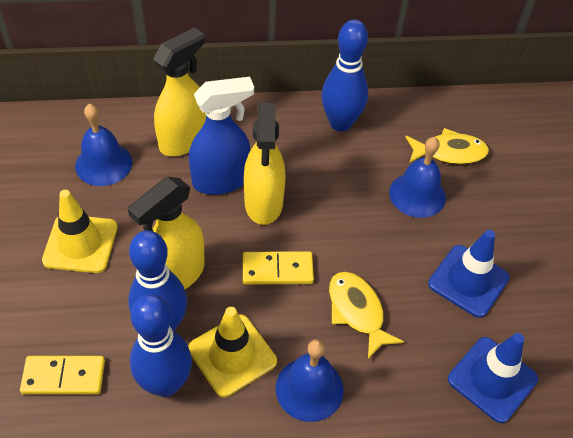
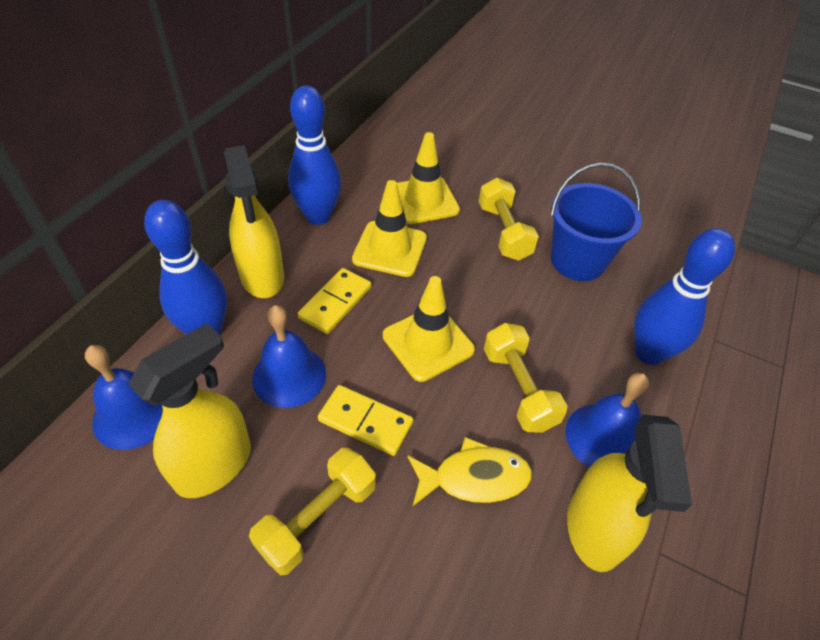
blue bucket: none = 0 -> [550,163,642,281] = 1
blue spray bottle: [189,77,254,195] = 1 -> none = 0
blue traffic cone: [428,230,510,318] [448,333,538,423] = 2 -> none = 0
yellow dumbbell: none = 0 -> [249,448,376,576] [479,178,539,261] [484,323,568,433] = 3
yellow fish: [329,272,404,359] [405,128,489,164] = 2 -> [408,437,532,506] = 1
yellow traffic cone: [42,190,117,273] [188,307,277,397] = 2 -> [352,180,427,277] [383,276,475,382] [397,132,460,224] = 3

